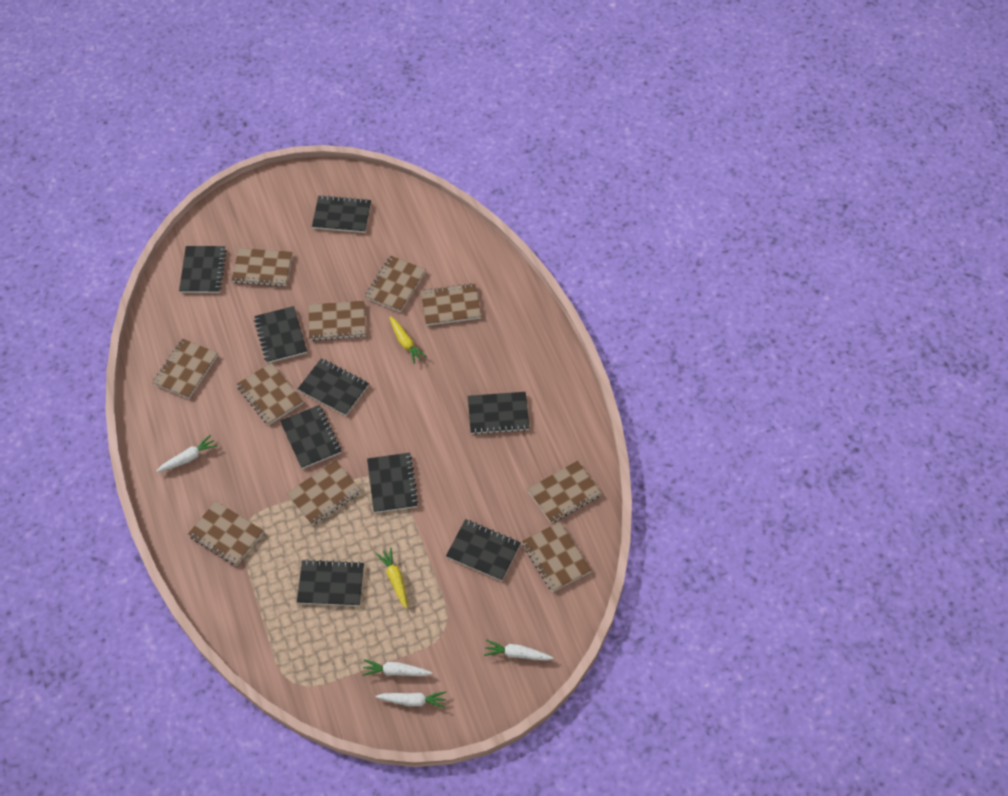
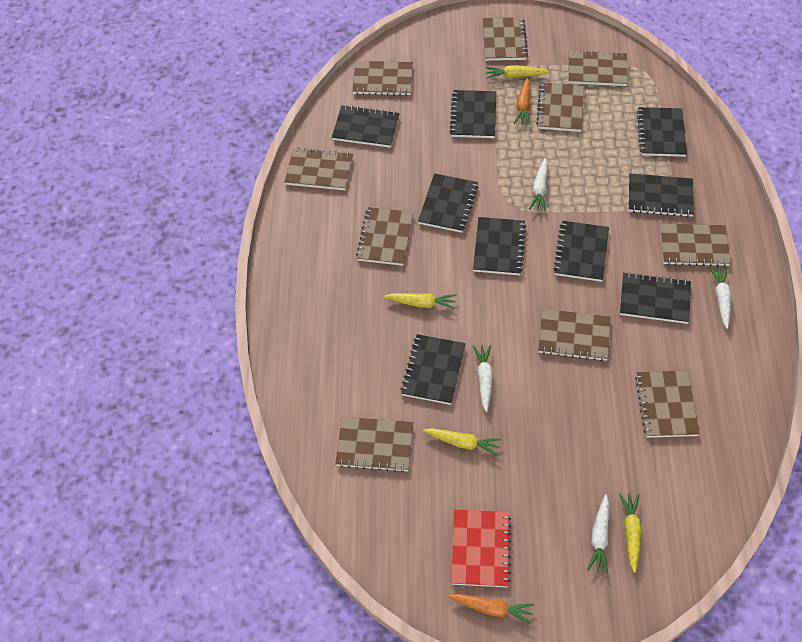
orange carrot: none = 0 -> [448,594,534,625] [514,77,530,125] = 2
red notebook: none = 0 -> [451,509,511,587] = 1
yellow carrot: [376,547,407,609] [389,316,427,364] = 2 -> [384,293,457,309] [423,428,502,456] [485,65,549,78] [619,493,642,573] = 4

